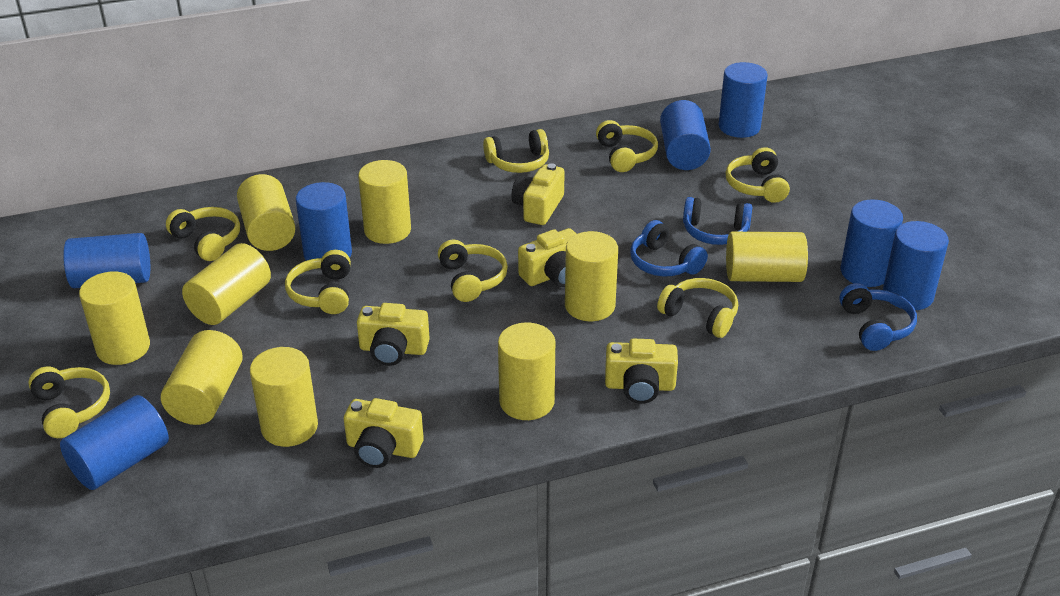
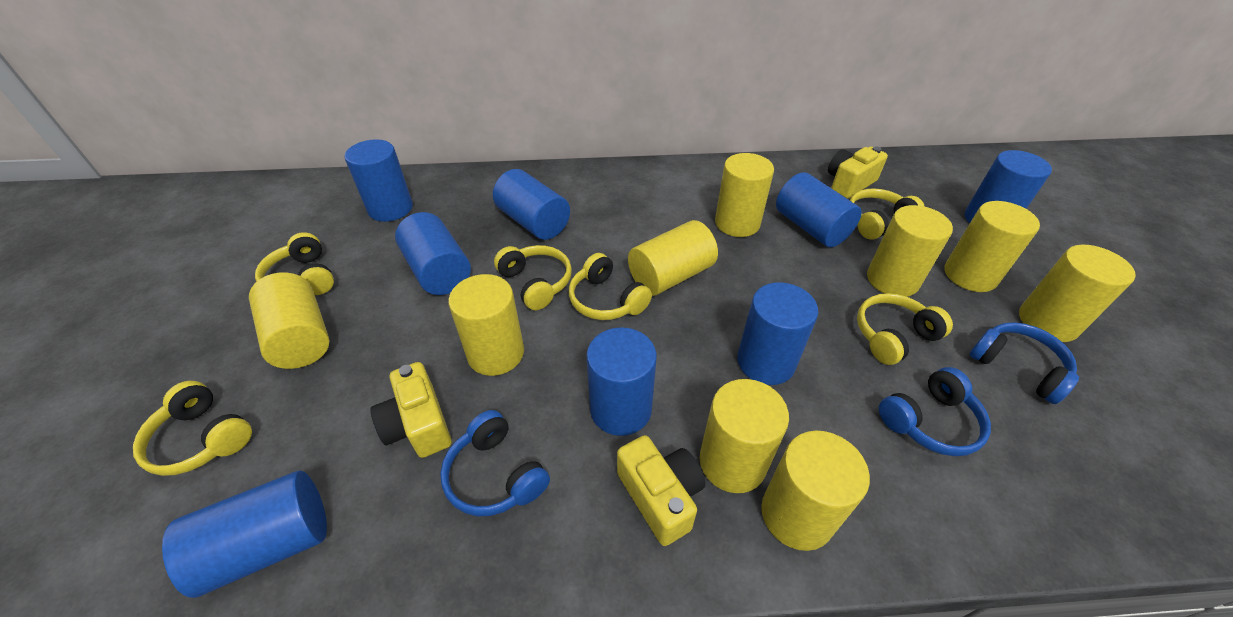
blue cylinder: [60,395,169,490] [63,233,150,288] [296,182,352,261] [660,100,711,170] [718,62,768,138] [841,199,903,287] [883,221,949,310] = 7 -> [162,471,327,598] [345,139,413,222] [395,212,471,295] [493,169,570,240] [586,327,657,436] [737,282,818,385] [776,172,862,247] [965,150,1052,223] = 8
yellow camera: [344,398,424,468] [357,303,430,366] [512,163,565,225] [518,228,576,287] [605,338,678,404] = 5 -> [370,362,452,458] [617,435,705,546] [828,146,888,199] = 3
yellow headphones: [28,367,110,438] [166,207,240,261] [285,250,351,314] [438,240,508,302] [483,129,549,173] [596,120,658,172] [657,278,738,338] [726,147,790,203] = 8 -> [133,381,252,476] [255,232,334,295] [494,245,572,310] [569,253,652,320] [850,188,925,240] [857,293,953,365] = 6

